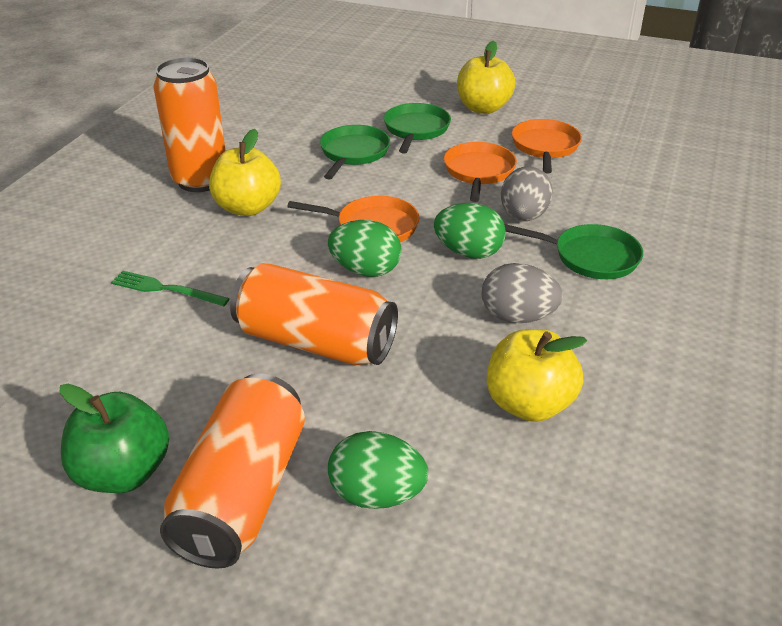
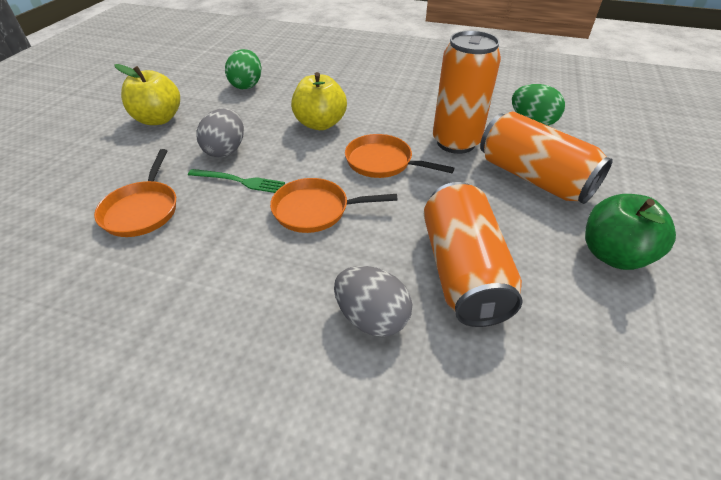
green egg: [328,220,402,277] [328,431,428,509] [434,203,506,259] = 3 -> [225,49,262,90] [512,84,565,126] = 2
green pan: [320,125,390,180] [384,103,451,154] [504,224,643,279] = 3 -> none = 0
yellow apple: [209,129,281,216] [457,41,515,114] [487,329,587,422] = 3 -> [114,64,180,125] [291,72,347,130] = 2

